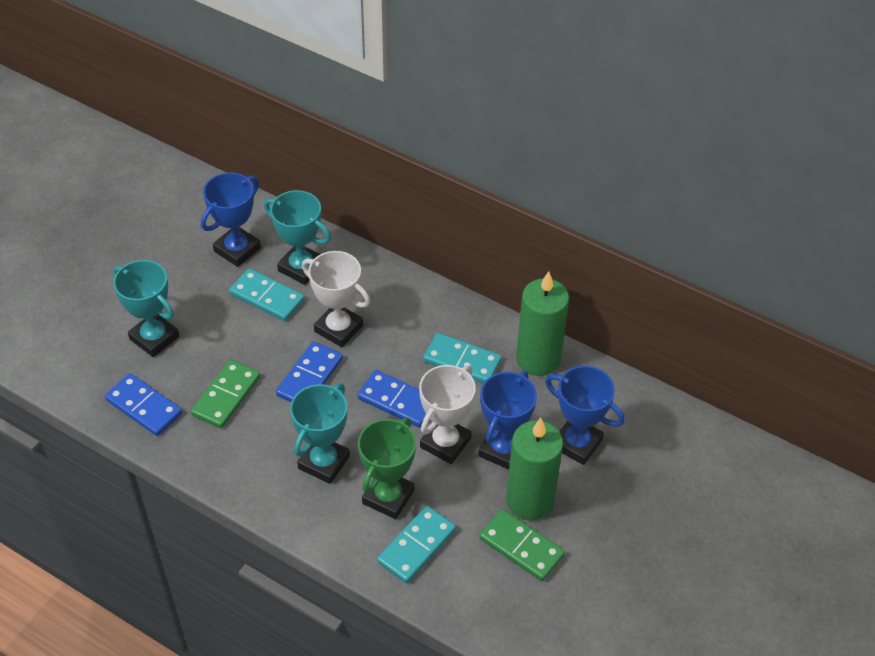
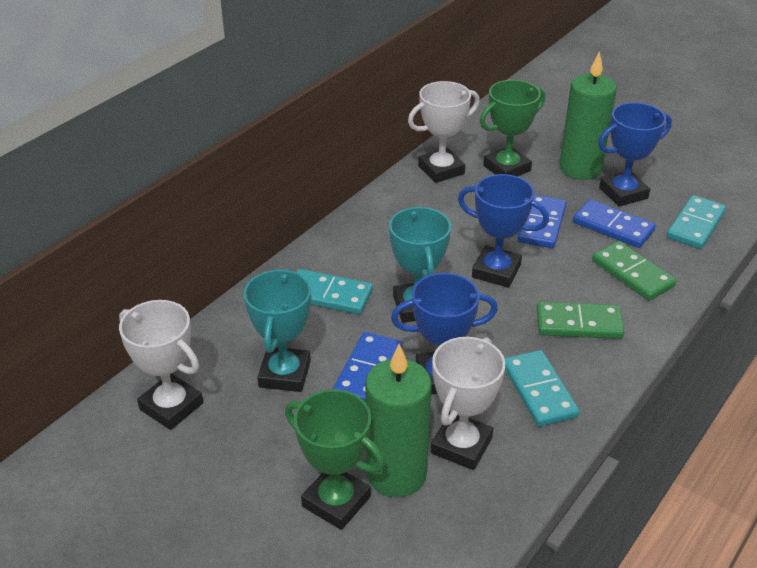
green trophy: [358,417,416,519] = 1 -> [285,389,385,530] [480,80,545,176] = 2
turquoise trophy: [113,260,179,357] [264,190,331,285] [290,383,350,484] = 3 -> [244,268,311,392] [389,207,451,323] = 2
white trophy: [302,251,370,347] [419,365,476,464] = 2 -> [119,300,203,430] [408,81,480,183] [431,337,505,470] = 3

